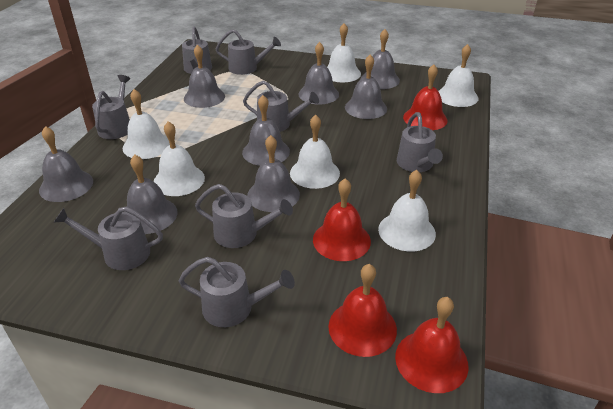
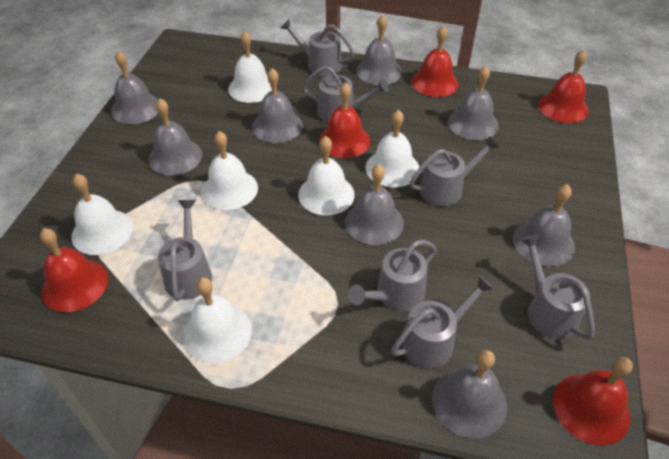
grey watering can: [53,207,163,270] [92,75,130,139] [178,257,295,327] [182,27,212,74] [195,184,293,248] [216,29,281,75] [243,81,319,132] [397,112,443,172] = 8 -> [158,200,212,301] [281,19,355,76] [302,66,389,122] [348,240,437,311] [391,275,494,369] [410,136,500,206] [520,234,595,340] = 7
red bell: [313,178,371,261] [328,264,397,357] [395,297,469,393] [403,64,447,130] = 4 -> [40,228,108,312] [319,82,370,158] [412,25,459,97] [538,50,589,123] [553,357,633,445] = 5

